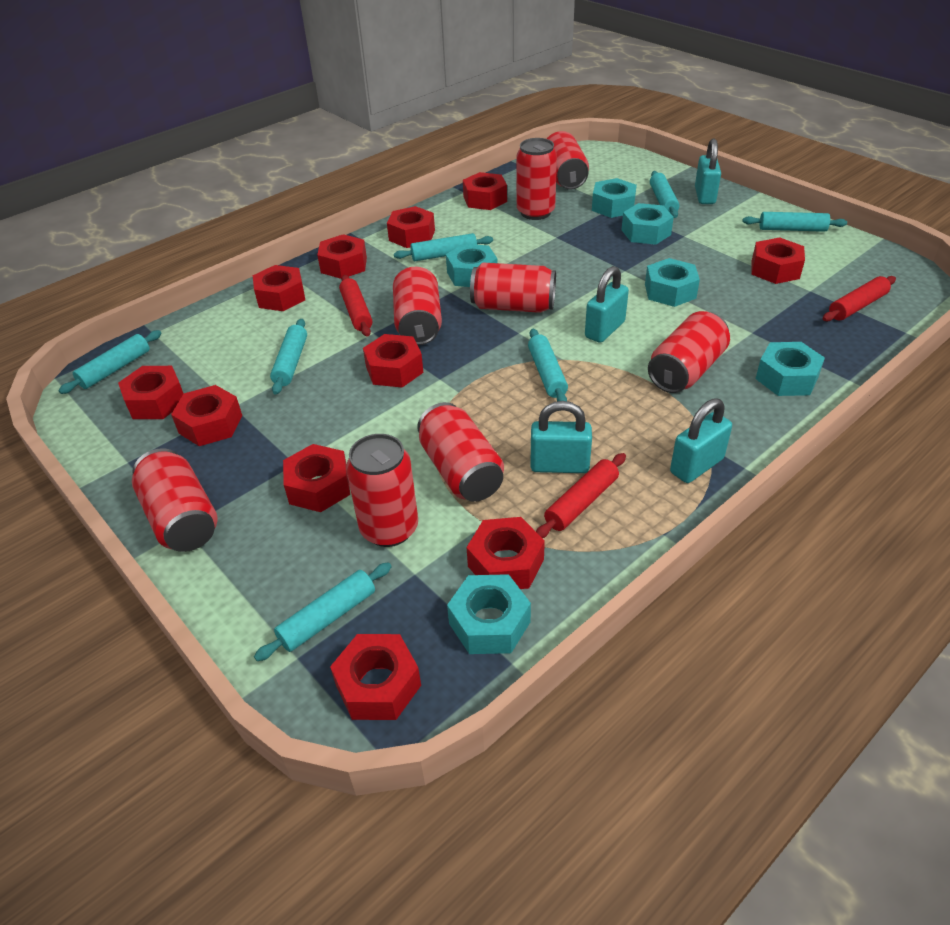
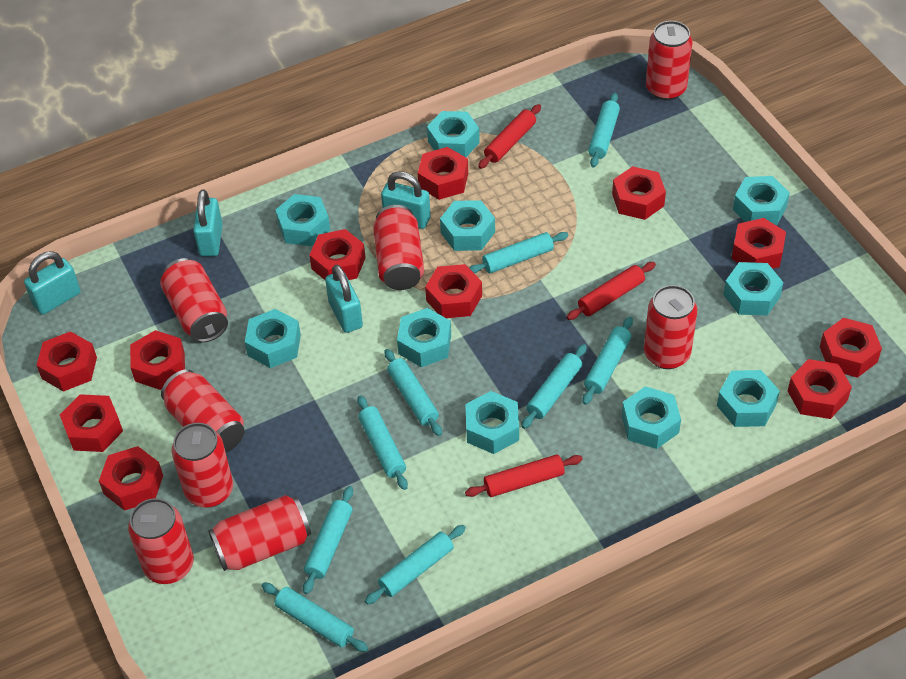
turquoise nut: [446,244,498,287] [447,574,531,654] [592,178,637,218] [621,203,674,245] [645,258,700,307] [756,342,825,396] = 6 -> [245,309,301,368] [275,194,330,246] [397,308,451,367] [427,111,480,157] [440,200,495,251] [465,391,519,454] [622,386,681,449] [717,370,780,427] [723,262,784,316] [733,176,790,225] = 10
turquoise rolling pin: [58,330,162,394] [254,562,392,661] [270,319,307,395] [394,233,493,261] [528,329,568,401] [650,171,679,218] [742,212,847,232] = 7 -> [262,583,368,652] [303,486,353,594] [357,395,408,490] [365,525,466,604] [385,349,442,436] [469,232,569,274] [521,344,587,429] [582,317,633,405] [588,93,620,168] = 9

